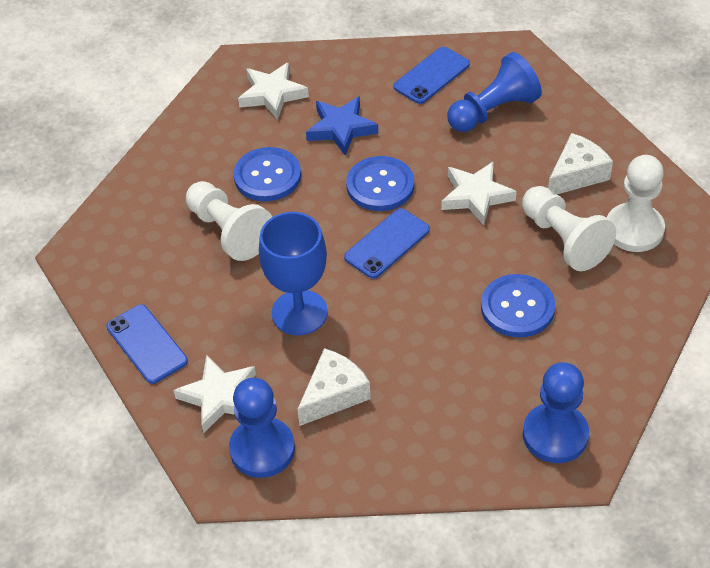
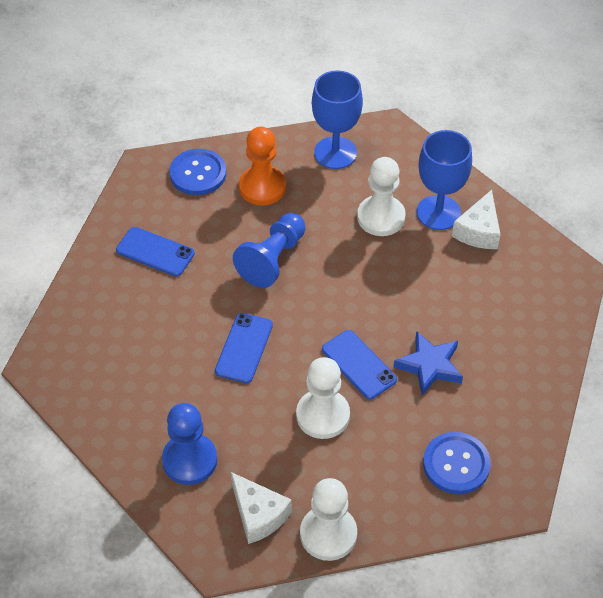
blue button: [234,147,301,202] [346,156,414,211] [481,274,555,338] = 3 -> [169,149,226,195] [423,432,491,494] = 2
blue goblet: [259,212,328,335] = 1 -> [312,70,363,169] [417,130,472,230] = 2
blue pawn: [229,378,295,478] [447,52,542,132] [523,362,589,463] = 3 -> [162,403,217,485] [233,213,306,288] = 2
orange pawn: none = 0 -> [239,126,286,206] = 1
white star: [174,355,256,433] [238,62,309,120] [441,162,517,225] = 3 -> none = 0

